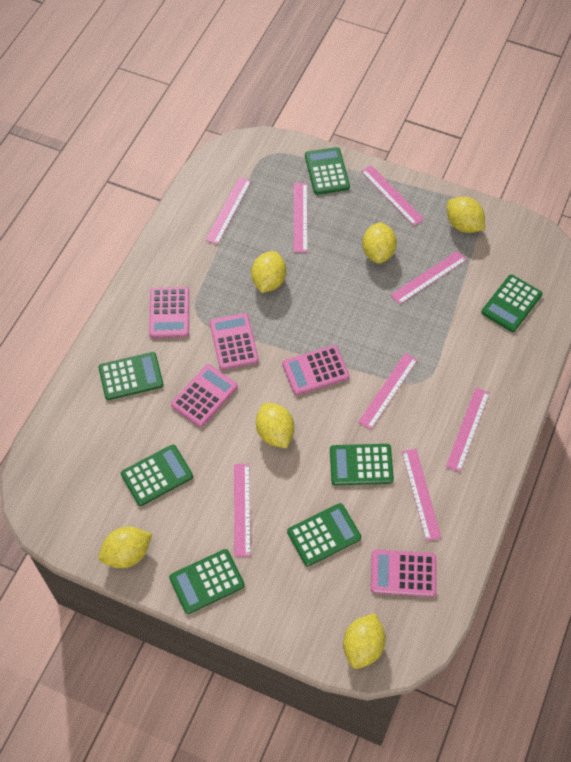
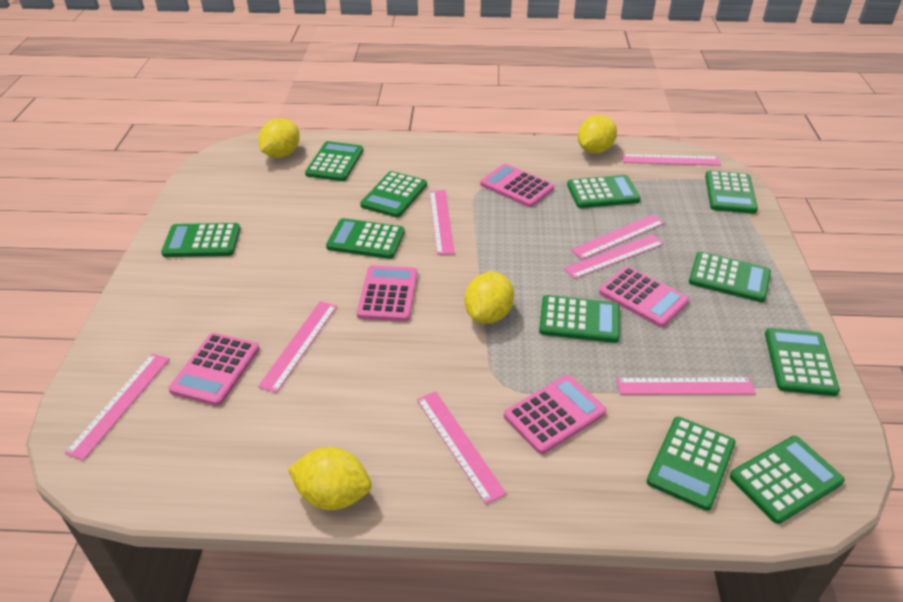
green calculator: [98,352,164,400] [121,444,193,506] [169,549,245,614] [287,503,361,566] [305,147,350,195] [330,444,394,485] [481,275,542,332] = 7 -> [161,223,240,257] [305,141,363,181] [326,218,405,259] [360,171,427,218] [539,295,620,343] [567,175,641,208] [646,417,736,511] [689,252,771,302] [705,171,758,214] [730,436,845,524] [765,328,840,396] = 11
yellow lemon: [99,527,152,568] [251,251,286,293] [256,403,294,448] [343,613,386,669] [362,222,397,264] [447,197,485,233] = 6 -> [258,118,300,158] [288,447,372,510] [465,272,514,324] [578,115,617,154] = 4

